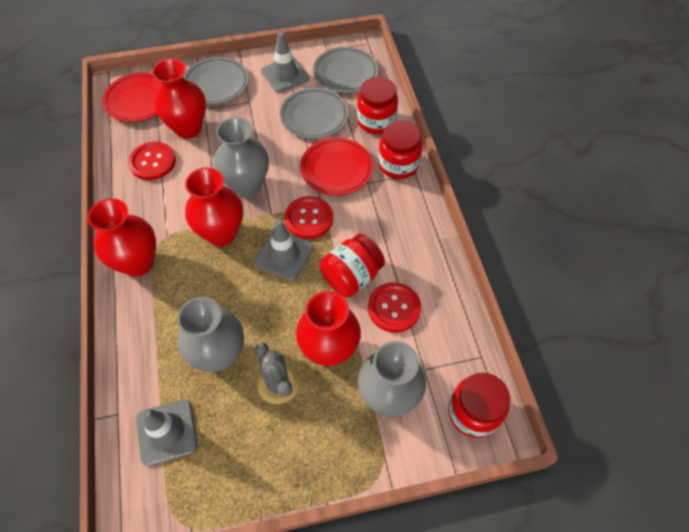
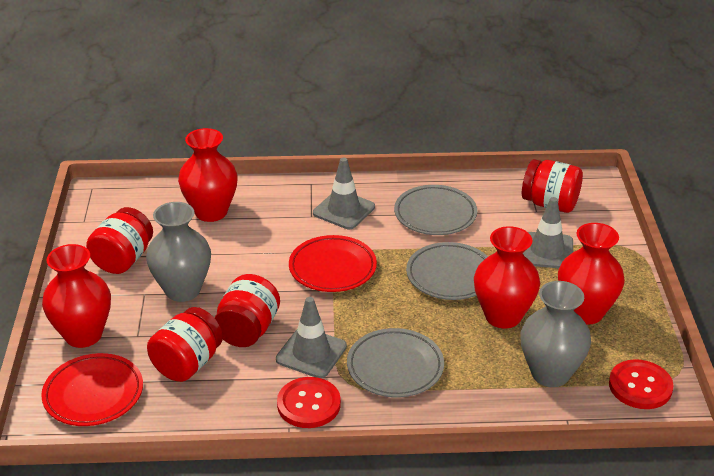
grey cactus: [255,343,299,404] = 1 -> none = 0
grey vase: [177,297,244,372] [214,117,269,197] [358,341,426,417] = 3 -> [146,202,211,302] [520,281,591,387] = 2
red button: [128,142,176,180] [285,196,333,239] [368,282,421,333] = 3 -> [277,377,341,428] [609,359,674,409] = 2

